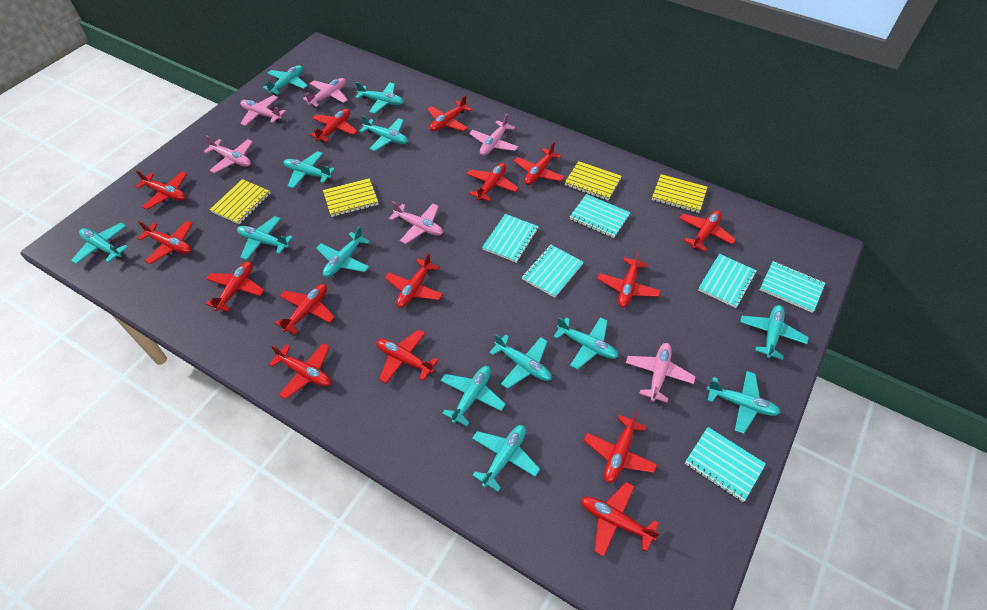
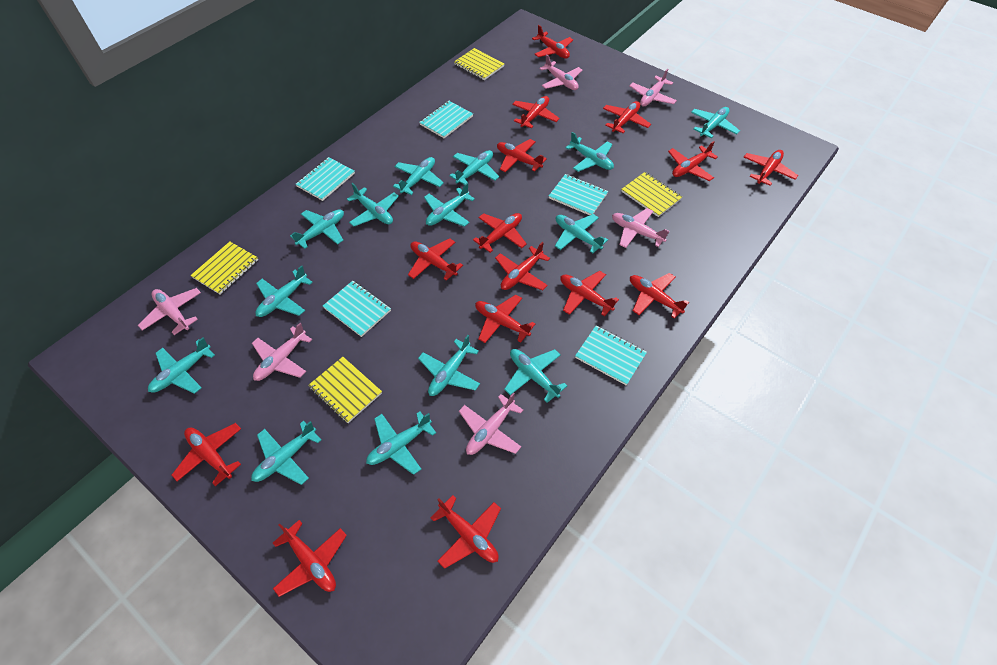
turquoise notebook: [482,214,539,263] [522,245,583,298] [570,194,630,238] [685,427,766,502] [698,254,757,308] [760,261,825,313] = 6 -> [296,157,355,201] [323,281,391,337] [419,101,473,138] [549,174,608,215] [575,326,647,385] = 5
turquoise plane: [71,223,128,264] [237,216,293,260] [263,65,308,95] [283,151,335,189] [316,226,370,277] [355,82,404,114] [359,115,408,151] [440,366,506,426] [472,425,540,492] [489,334,552,389] [553,317,618,370] [707,371,781,434] [740,305,809,360] = 13 -> [148,337,215,394] [251,421,321,485] [255,265,312,317] [290,210,344,249] [347,183,399,227] [366,412,436,475] [393,157,444,195] [418,335,480,396] [424,183,475,227] [449,150,499,185] [504,349,567,403] [555,214,608,253] [565,132,614,172] [691,107,740,138] = 14

